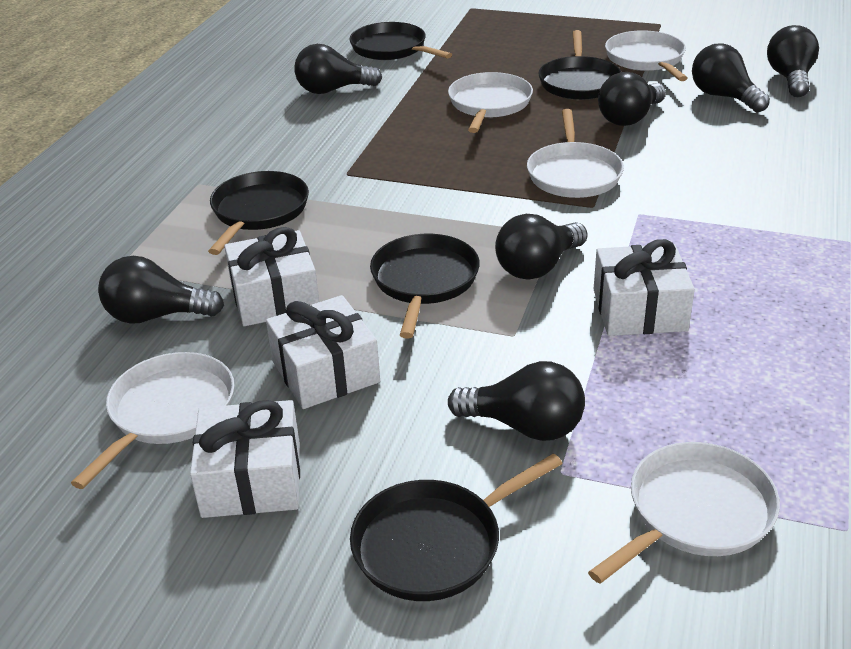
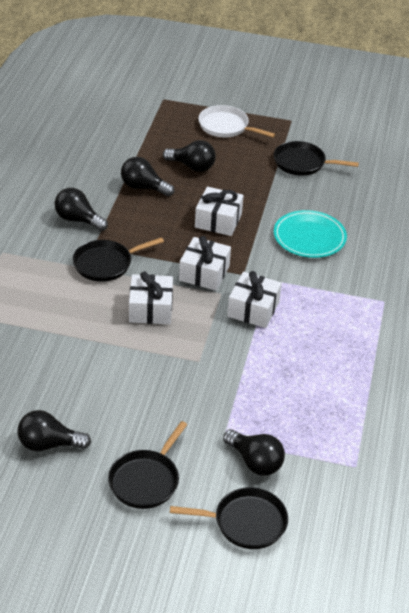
black light bulb: [98,256,224,324] [294,44,382,94] [448,361,585,441] [495,214,588,280] [598,72,666,126] [692,43,770,112] [767,25,819,97] = 7 -> [17,410,91,451] [55,188,108,231] [121,157,174,196] [163,140,216,172] [223,429,285,476] = 5
black pan: [208,171,309,255] [349,22,452,60] [350,453,563,601] [370,234,480,339] [538,30,621,100] = 5 -> [73,237,164,282] [108,421,187,509] [170,487,288,549] [274,141,359,176] = 4
turquoise plate: none = 0 -> [274,210,347,258] = 1
white pan: [71,352,234,489] [448,72,533,133] [527,109,624,198] [588,442,780,583] [605,30,688,81] = 5 -> [198,105,275,137] = 1

